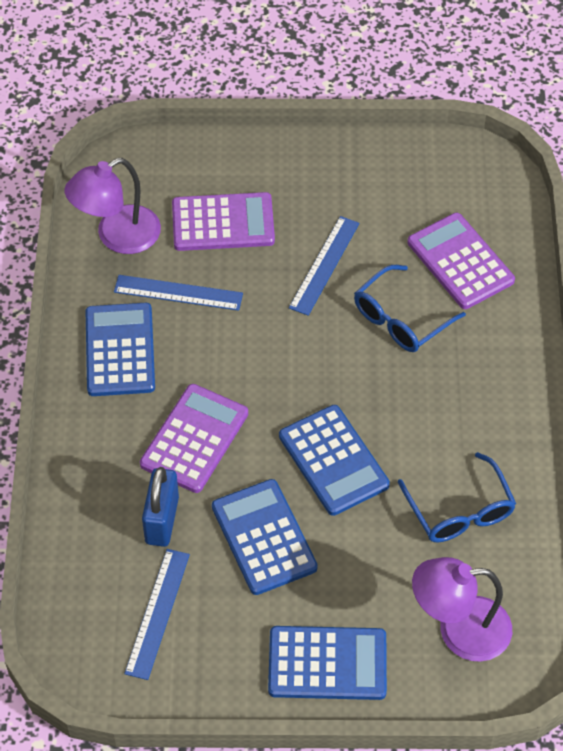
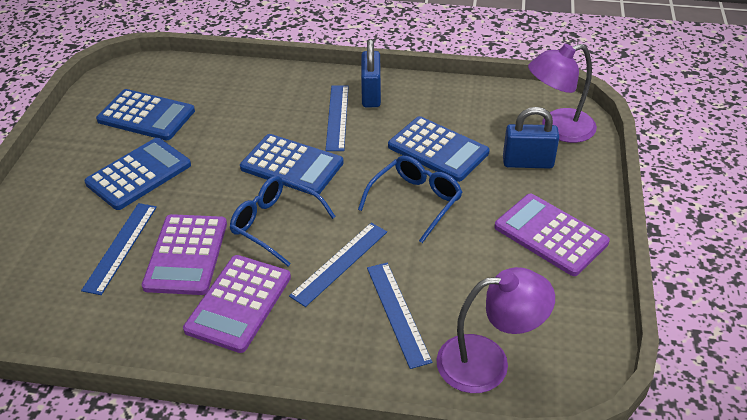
blue padlock: [142,467,179,547] = 1 -> [361,39,381,107] [503,107,559,168] = 2
blue ruler: [114,275,243,311] [124,549,190,680] [289,216,360,316] = 3 -> [81,203,157,295] [289,223,387,307] [326,85,349,151] [367,263,433,369] = 4

